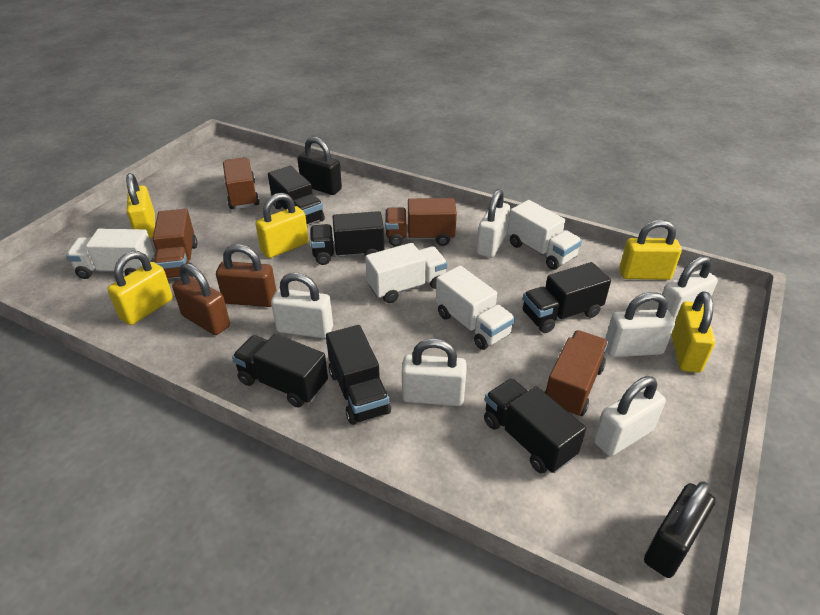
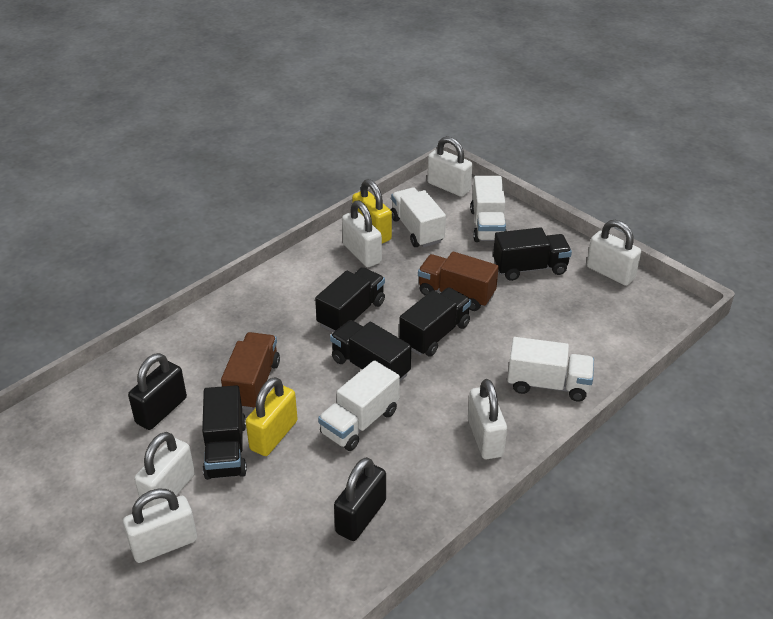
black truck: [232,334,328,407] [268,166,325,225] [310,211,384,265] [326,325,391,425] [484,378,586,473] [523,262,611,333] = 6 -> [202,385,247,480] [315,267,385,332] [330,320,411,381] [399,287,471,357] [493,227,572,281] = 5
brown padlock: [172,263,230,335] [216,244,276,307] = 2 -> none = 0
brown truck: [153,209,198,279] [223,157,260,209] [385,198,457,246] [544,330,608,416] = 4 -> [221,332,280,410] [418,252,499,311] = 2
yellow padlock: [107,251,173,325] [126,173,155,239] [255,193,309,258] [619,220,682,280] [671,291,715,373] = 5 -> [246,377,298,456] [352,179,392,243] = 2

